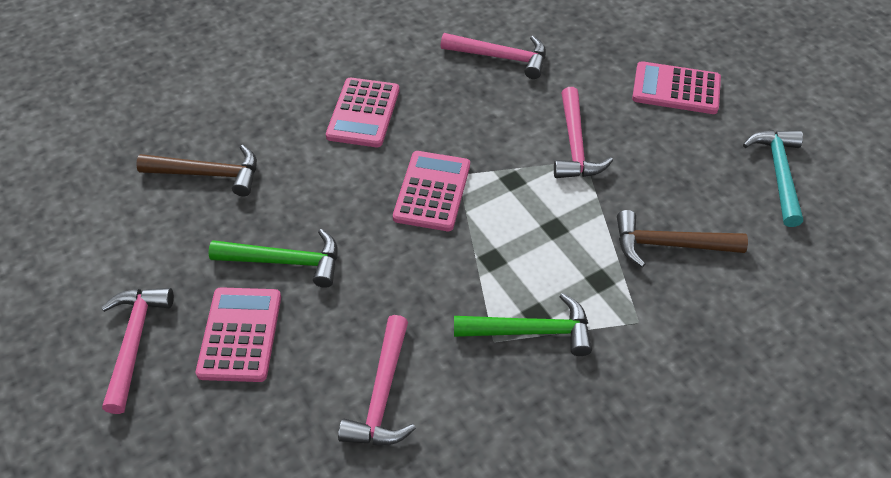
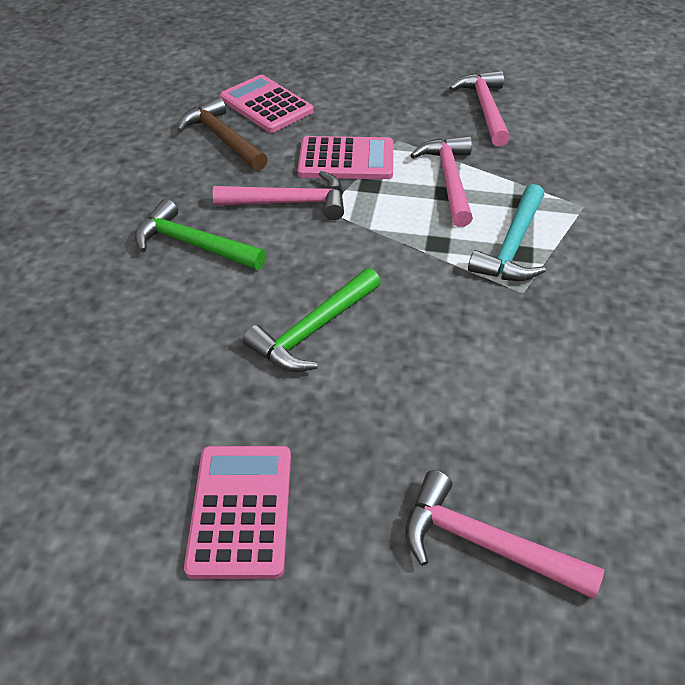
brown hammer: [136,145,257,196] [617,210,748,268] = 2 -> [177,97,268,171] = 1
pink calculator: [196,287,281,382] [326,78,399,147] [393,151,470,231] [632,61,721,114] = 4 -> [184,446,291,579] [220,75,314,133] [297,136,393,179] = 3

